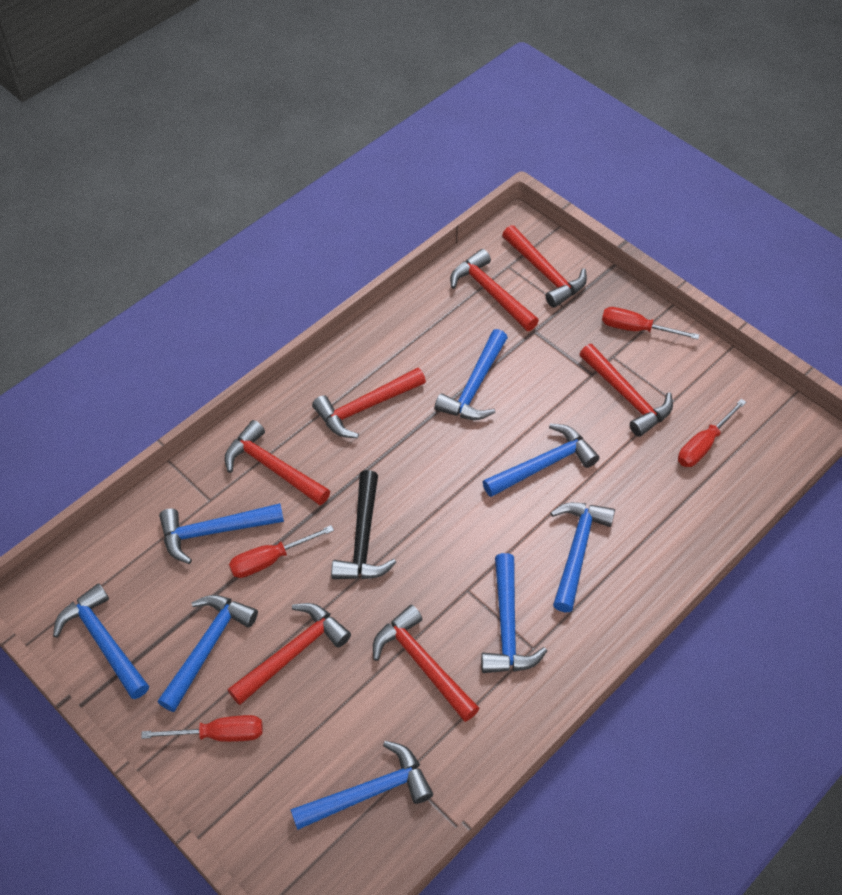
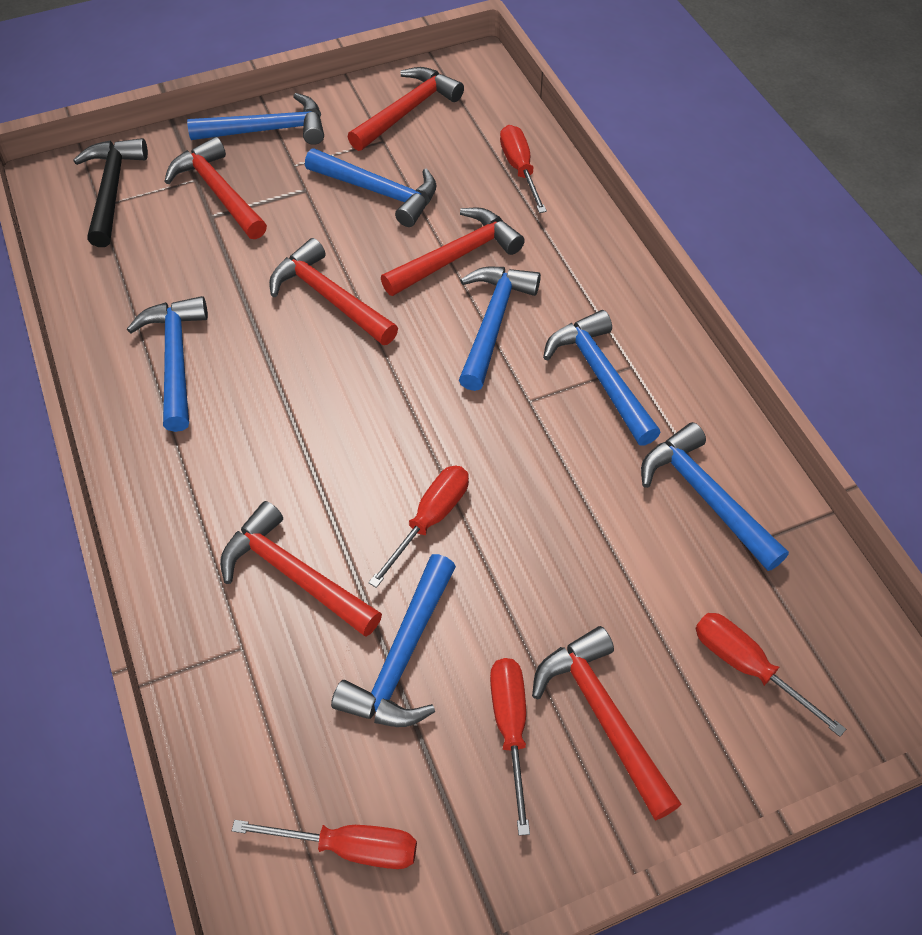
blue hammer: [53,583,149,699] [157,595,258,712] [159,503,284,564] [290,741,433,830] [435,329,508,420] [481,553,547,673] [483,424,599,497] [550,502,615,612] = 8 -> [127,296,208,432] [187,93,324,145] [305,149,437,227] [331,554,456,727] [459,267,541,391] [543,310,661,446] [641,422,789,571] = 7
red hammer: [225,420,330,505] [228,603,351,705] [312,367,426,438] [373,605,480,722] [450,249,539,331] [502,225,587,308] [579,344,673,437] = 7 -> [164,137,267,239] [220,501,382,637] [269,238,398,345] [348,67,464,151] [381,208,525,296] [532,626,681,820] = 6
red screwdriver: [141,715,263,742] [229,525,334,578] [602,307,699,339] [678,399,746,467] = 4 -> [232,820,417,869] [368,466,469,588] [490,658,530,836] [500,125,547,213] [695,613,846,737] = 5

